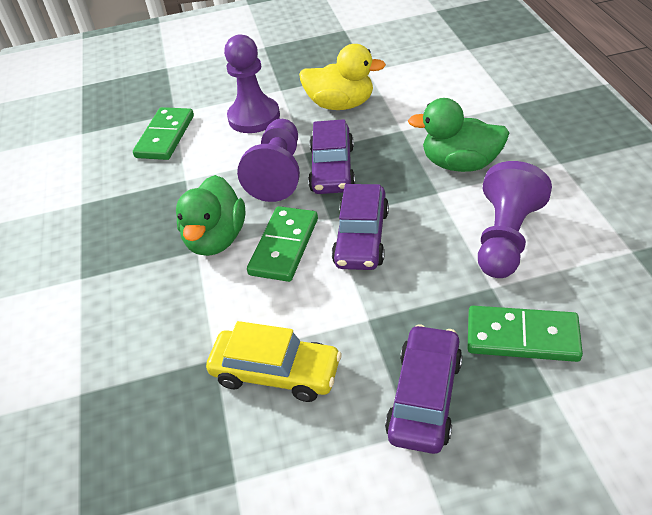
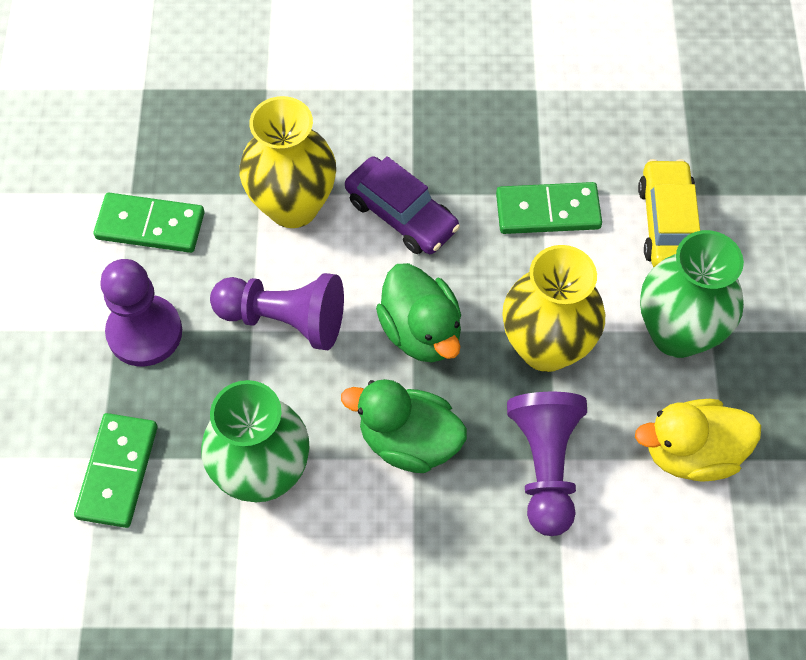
green vase: none = 0 -> [201,380,310,502] [640,230,744,358] = 2
purple car: [308,119,355,194] [332,184,389,270] [385,324,463,454] = 3 -> [345,156,460,254] = 1
yellow vase: none = 0 -> [239,96,336,228] [502,245,605,372] = 2

